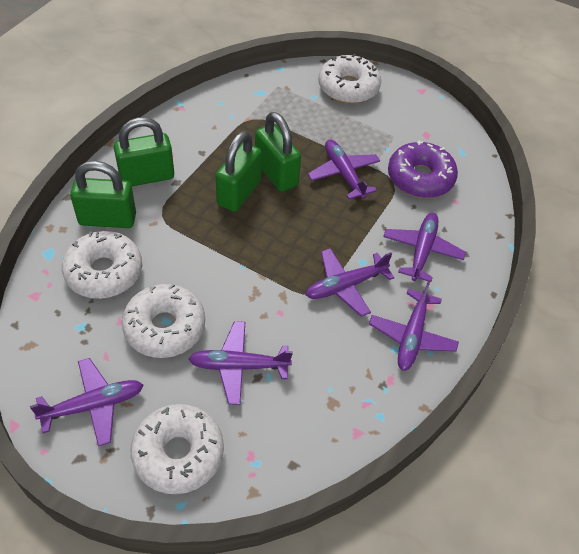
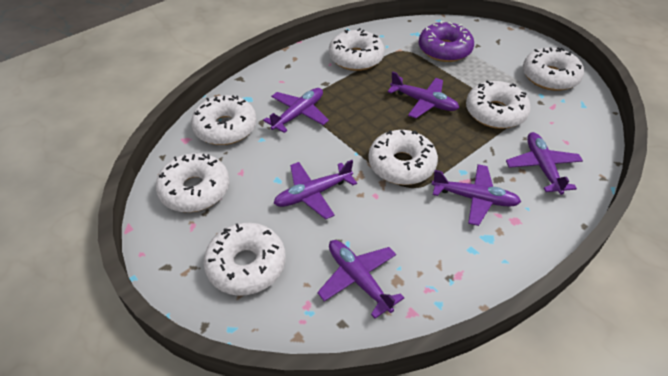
green padlock: [70,161,136,228] [114,117,174,186] [215,131,262,212] [255,112,301,192] = 4 -> none = 0
white donut: [62,231,142,299] [122,284,205,358] [130,404,224,494] [319,54,381,104] = 4 -> [156,153,230,212] [191,95,257,145] [203,223,286,296] [329,28,385,71] [368,130,438,185] [466,80,531,129] [523,48,584,91] = 7

